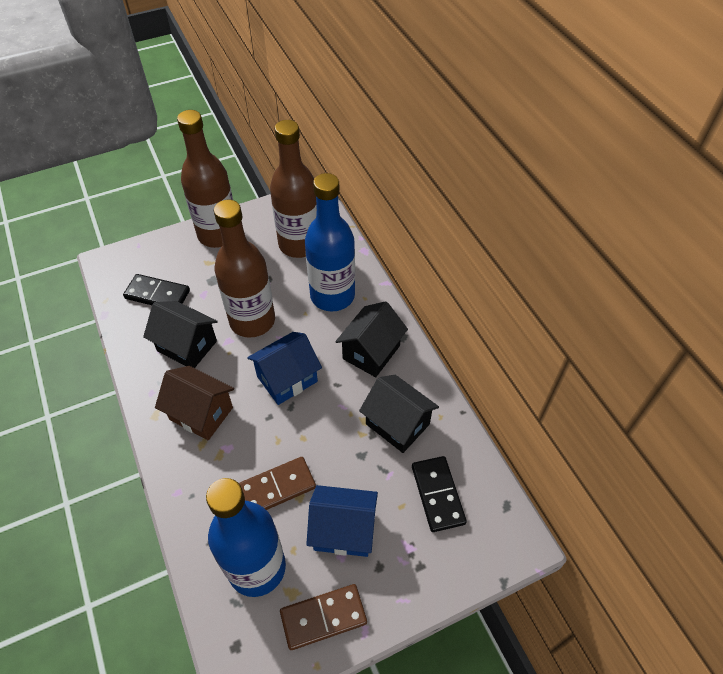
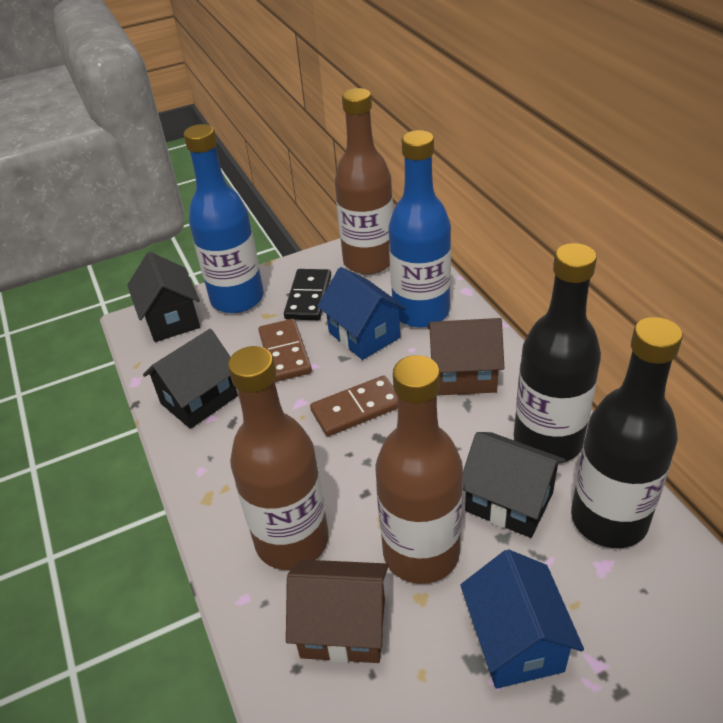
black bottle: none = 0 -> [514,243,601,462] [571,317,682,548] = 2
black domino: [123,274,190,305] [412,456,467,532] = 2 -> [284,269,331,320] = 1
brown house: [155,366,234,440] = 1 -> [286,560,389,663] [427,318,504,396] = 2

